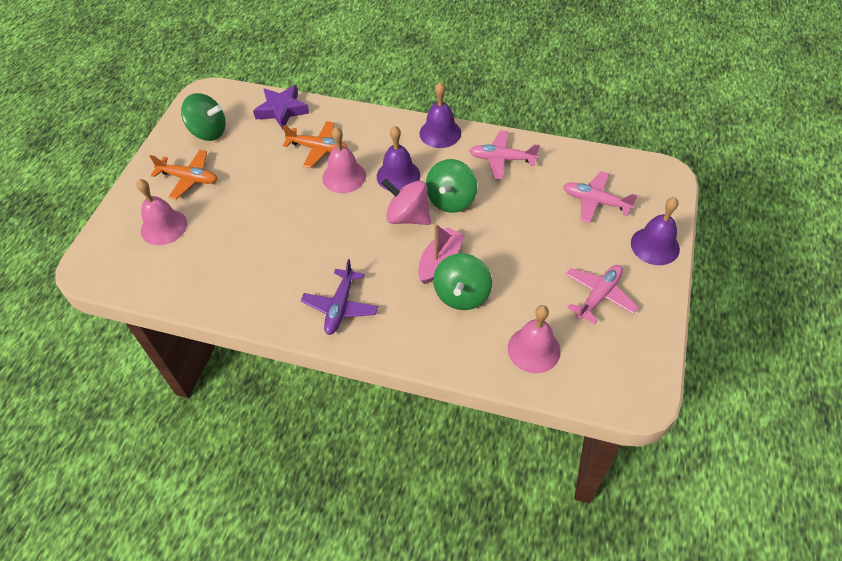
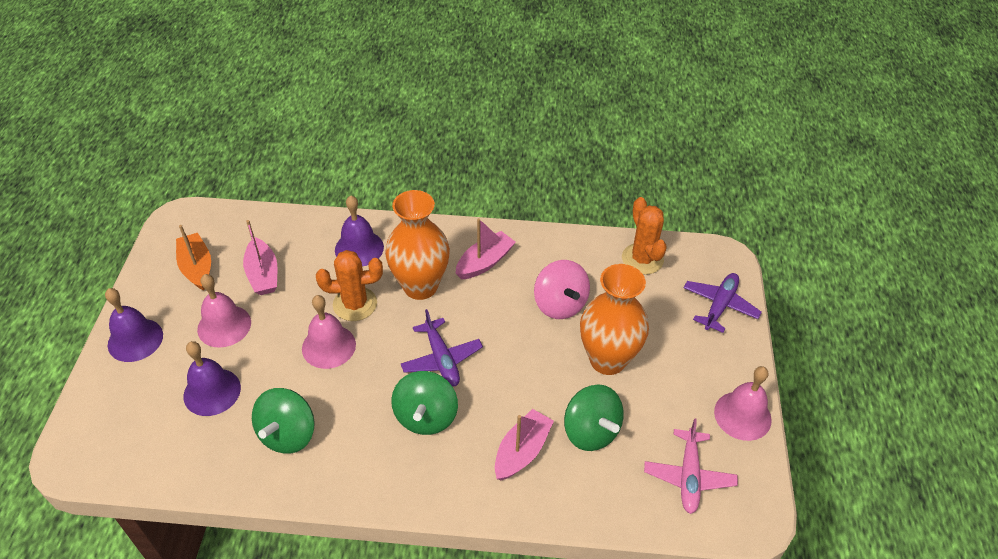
orange boat: none = 0 -> [176,225,211,291] = 1
orange cactus: none = 0 -> [316,250,383,321] [622,197,667,275] = 2
orange plane: [150,150,217,200] [282,121,348,168] = 2 -> none = 0
orange vase: none = 0 -> [385,190,450,300] [580,264,649,375] = 2
pink boat: [418,224,465,284] = 1 -> [243,220,277,295] [456,218,516,280] [495,409,554,481] = 3
pink plane: [469,130,540,180] [563,171,638,223] [565,265,638,324] = 3 -> [644,419,738,514] = 1
purple plane: [301,259,378,335] = 1 -> [401,309,483,386] [683,273,762,333] = 2
purple star: [253,85,309,129] = 1 -> none = 0

